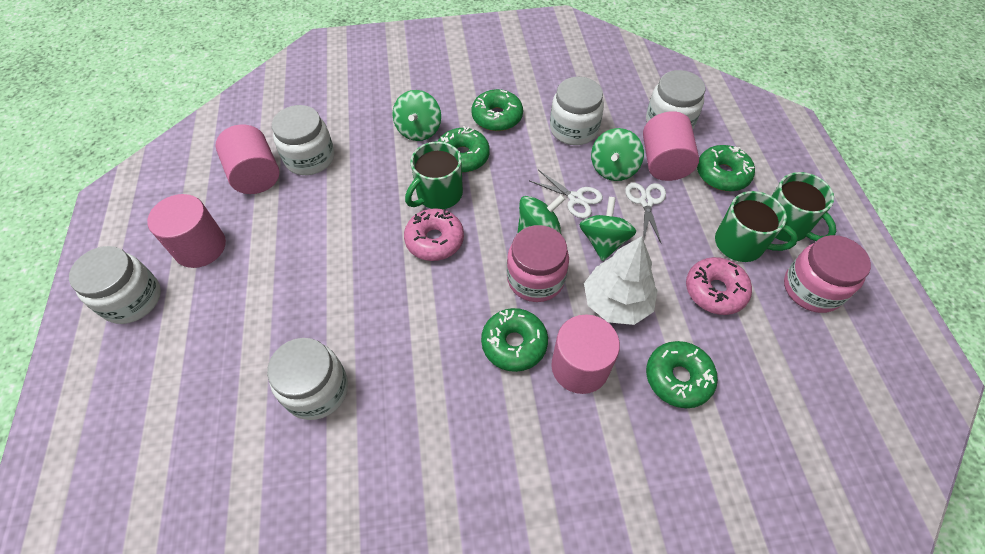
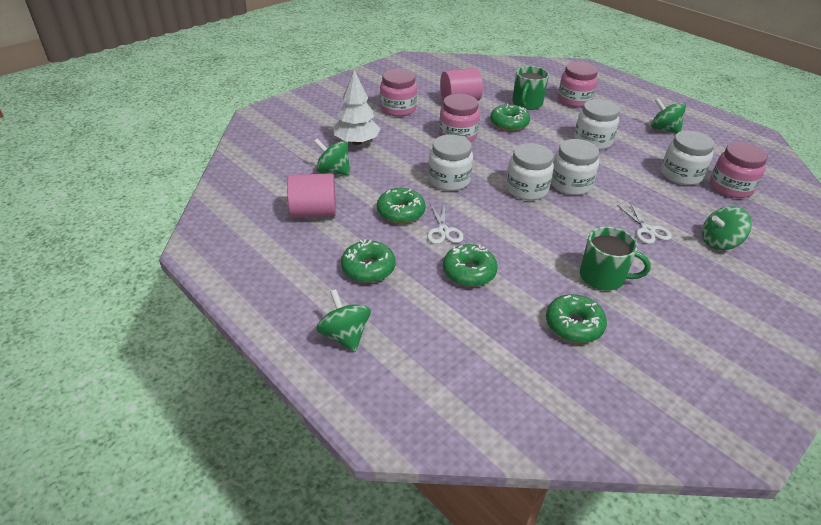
green mug: [405,142,463,209] [715,191,798,262] [772,172,836,242] = 3 -> [512,66,549,110] [580,227,651,291] = 2
pink cylinder: [147,194,226,268] [215,124,280,194] [552,314,620,394] [643,111,699,181] = 4 -> [287,173,336,218] [440,68,483,101] = 2
pink donut: [404,208,464,261] [686,257,752,315] = 2 -> none = 0
pink jar: [507,225,569,302] [784,235,871,313] = 2 -> [380,69,417,117] [439,94,480,142] [558,62,598,107] [710,142,768,198] = 4

